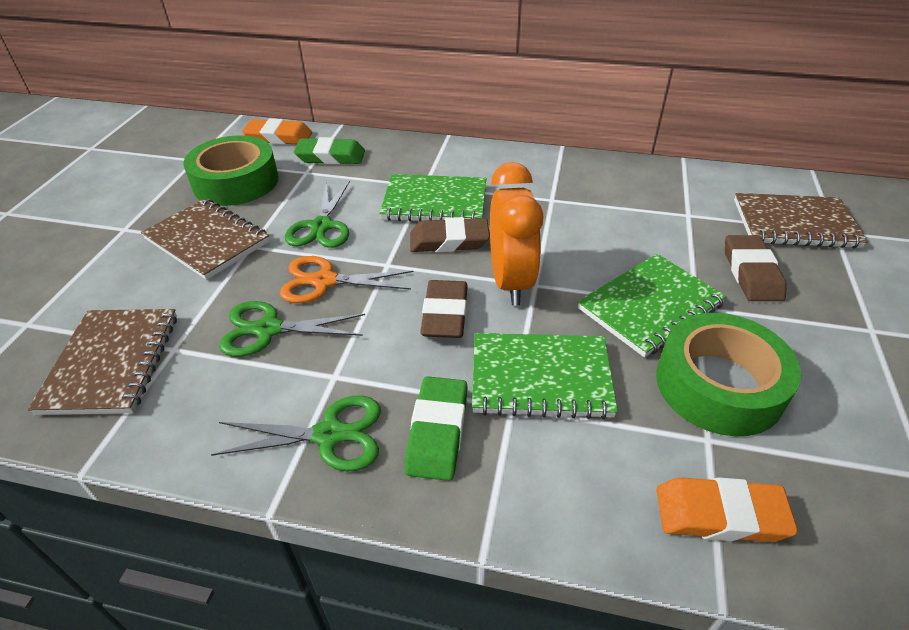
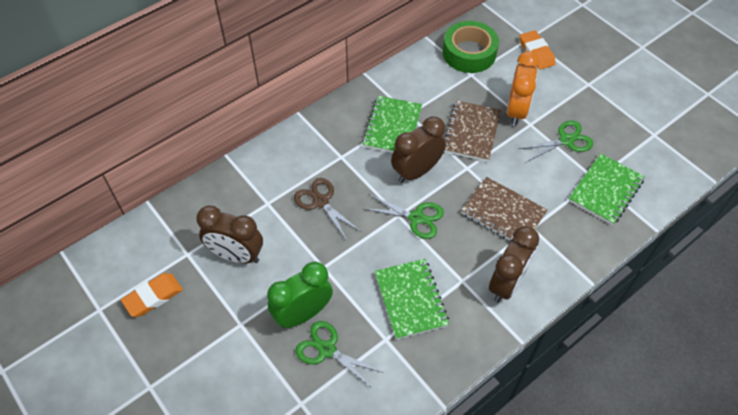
brown clock: none = 0 -> [196,205,263,264] [391,116,446,183] [489,226,539,303] = 3
brown eraser: [410,217,490,252] [420,280,468,338] [725,235,787,301] = 3 -> none = 0
brown notebook: [28,309,177,415] [141,199,270,280] [734,193,868,248] = 3 -> [444,100,501,162] [461,177,548,242] = 2
brown scissors: none = 0 -> [294,178,361,240] = 1
green clock: none = 0 -> [267,262,333,328] = 1
green eraser: [294,137,365,165] [404,376,468,481] = 2 -> none = 0
green tape: [183,135,279,206] [656,313,801,436] = 2 -> [443,21,499,73] = 1
orange scissors: [280,256,413,303] = 1 -> none = 0

